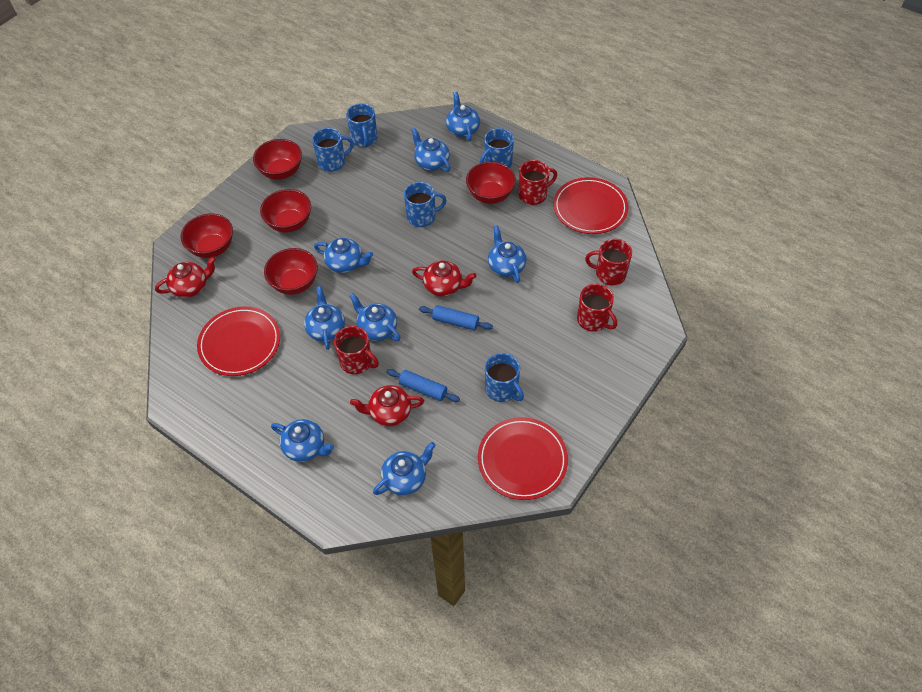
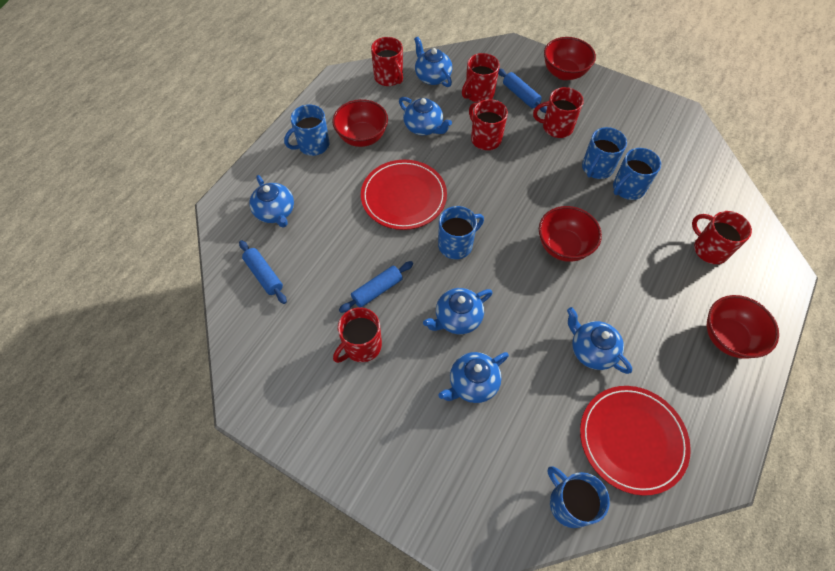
blue rolling pin: [386,369,460,402] [419,305,493,330] = 2 -> [239,240,287,304] [339,261,413,313] [498,68,547,113] = 3
blue teapot: [271,419,334,462] [304,286,345,350] [314,238,373,273] [350,293,401,341] [373,442,436,495] [411,128,450,172] [446,91,480,141] [488,225,527,283] = 8 -> [249,175,294,228] [399,97,452,135] [414,37,452,87] [423,288,493,334] [439,352,509,403] [567,307,632,374] = 6
red bowl: [181,213,233,258] [253,139,302,180] [260,189,311,233] [264,248,318,295] [466,162,516,204] = 5 -> [332,99,388,147] [539,206,602,262] [544,37,596,80] [707,295,779,359] = 4
red mug: [334,326,379,374] [519,160,557,205] [577,284,617,332] [585,239,632,286] = 4 -> [333,308,382,363] [371,37,403,86] [462,53,500,103] [469,99,508,150] [533,87,584,138] [692,211,752,264] = 6
red plate: [197,306,280,376] [478,417,568,500] [553,177,628,234] = 3 -> [361,160,447,230] [580,386,691,496] = 2
red teapot: [155,256,216,298] [350,385,424,426] [412,260,476,297] = 3 -> none = 0

